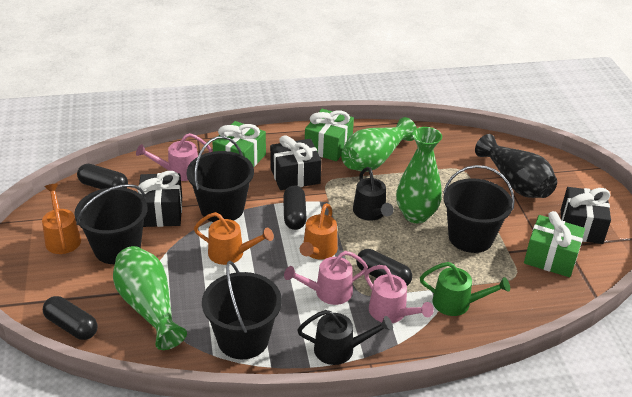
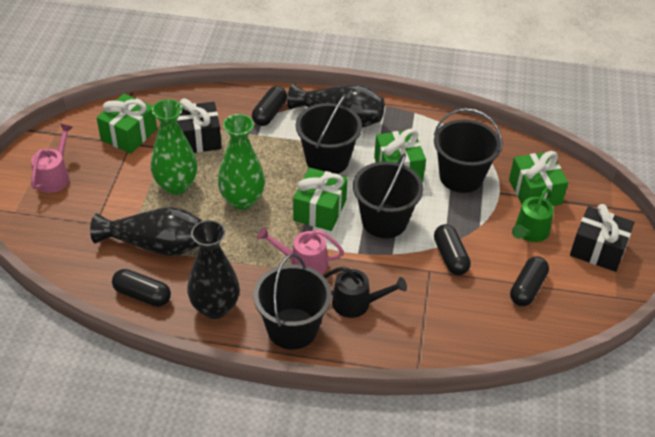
black gift: [137,171,182,227] [270,135,322,190] [561,187,611,244] = 3 -> [177,98,222,153] [570,204,634,272] = 2
black vase: [475,134,557,198] = 1 -> [90,207,202,256] [187,220,240,319] [287,83,385,128] = 3
black watering can: [297,310,393,365] [353,167,394,221] = 2 -> [323,266,407,318] = 1
green gift: [212,121,266,167] [305,109,354,161] [524,211,585,277] = 3 -> [97,94,157,154] [293,168,348,231] [374,129,426,182] [509,151,568,206] = 4
green vase: [113,246,187,350] [341,117,417,172] [396,127,442,223] = 3 -> [150,99,197,195] [218,114,265,210] = 2
orange watering can: [42,184,81,254] [194,212,274,265] [300,203,338,259] = 3 -> none = 0
pink watering can: [136,133,212,181] [284,251,368,305] [364,265,434,323] = 3 -> [31,124,73,193] [257,227,344,274] = 2

